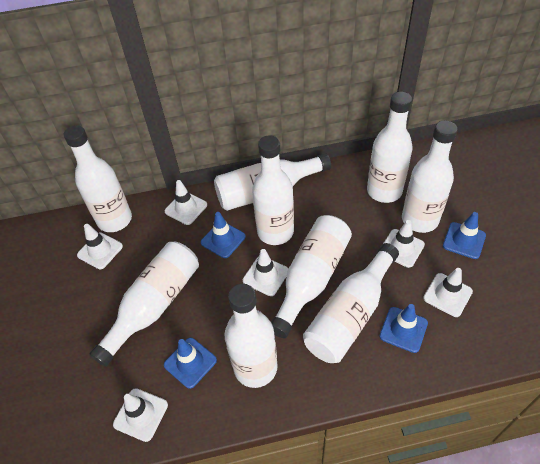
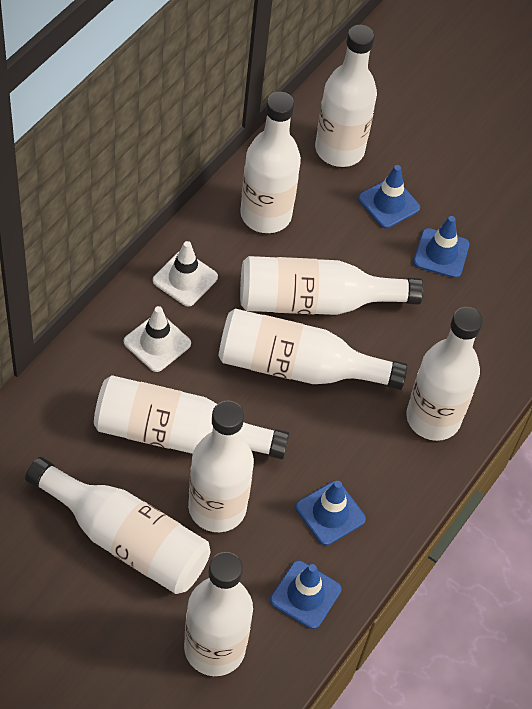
white traffic cone: [77,224,123,269] [113,388,168,442] [165,180,207,225] [243,249,289,296] [383,220,425,268] [423,268,473,317] = 6 -> [124,306,191,372] [153,241,218,307] = 2

